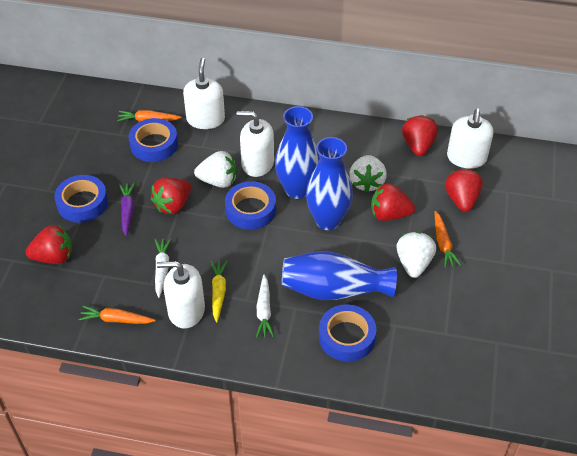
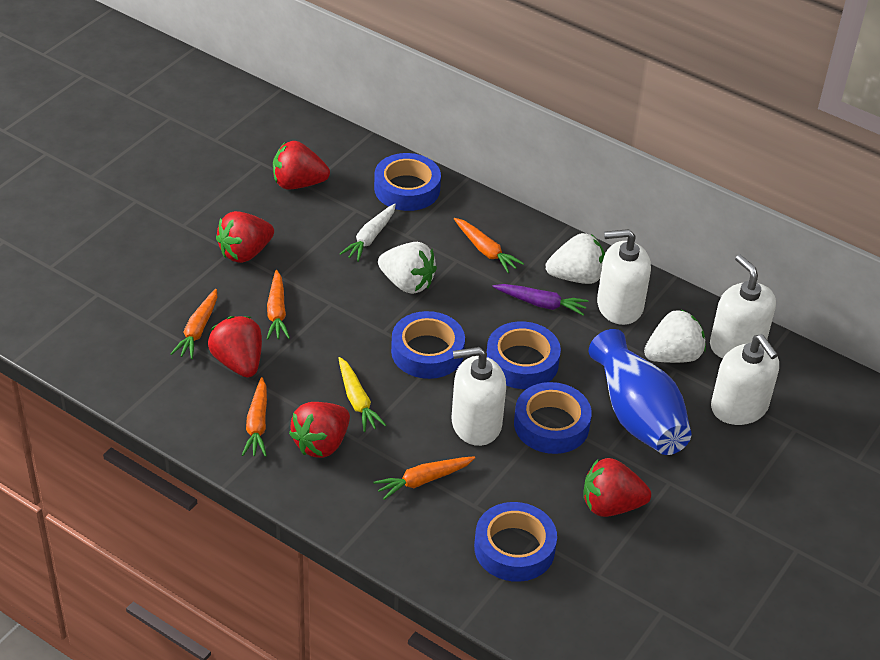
blue tape: [54,175,108,223] [129,118,178,162] [225,181,276,230] [319,304,376,362] = 4 -> [374,153,441,211] [391,311,465,379] [474,502,557,582] [487,321,561,389] [514,382,592,454] = 5
blue vase: [275,106,320,199] [282,251,397,300] [306,137,353,230] = 3 -> [589,329,692,455] = 1
orange carrot: [78,306,156,324] [117,110,182,122] [435,211,461,268] = 3 -> [171,289,217,359] [242,377,267,457] [267,270,290,340] [374,456,475,500] [454,218,524,273] = 5
white carrot: [155,238,171,298] [256,275,274,338] = 2 -> [340,203,396,262] = 1

